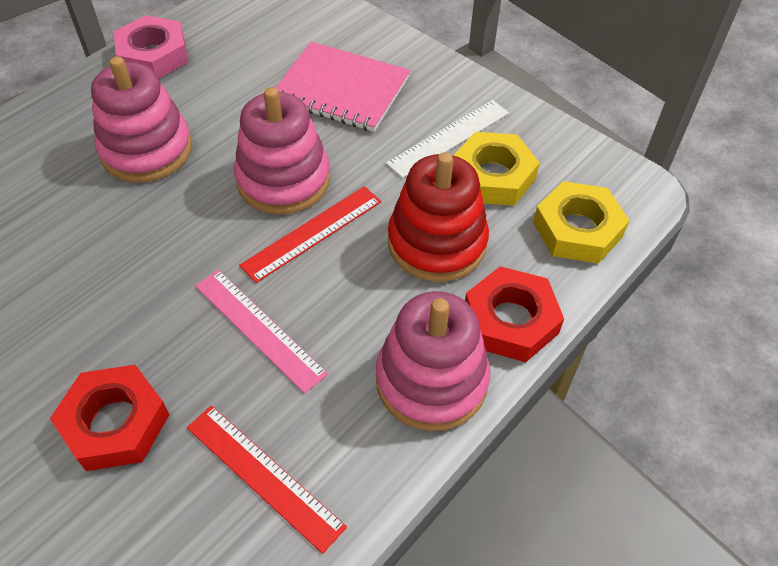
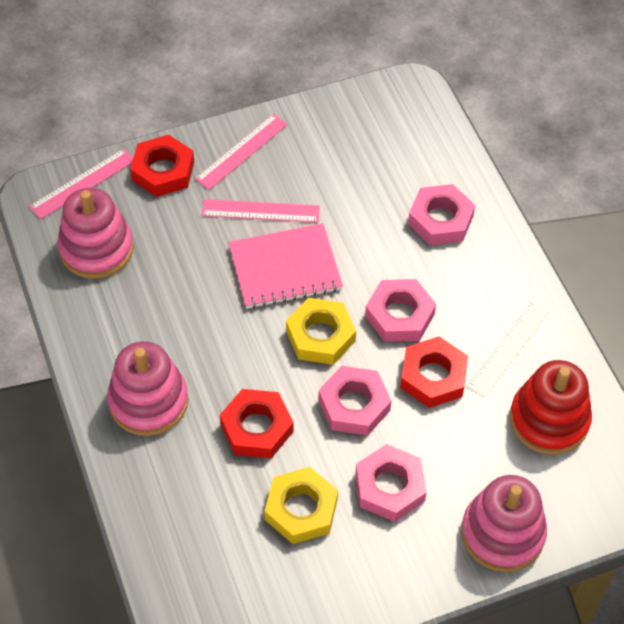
pink nut: [114,15,188,78] = 1 -> [318,366,391,436] [356,444,427,522] [365,279,436,342] [408,184,475,245] = 4
pink ruler: [195,270,328,394] = 1 -> [29,148,133,219] [195,114,288,190] [202,199,320,223] = 3
red nut: [50,365,170,471] [465,266,564,362] = 2 -> [130,135,194,197] [220,389,294,458] [400,336,468,408] = 3
red ruler: [187,405,347,554] [239,186,381,283] = 2 -> none = 0

